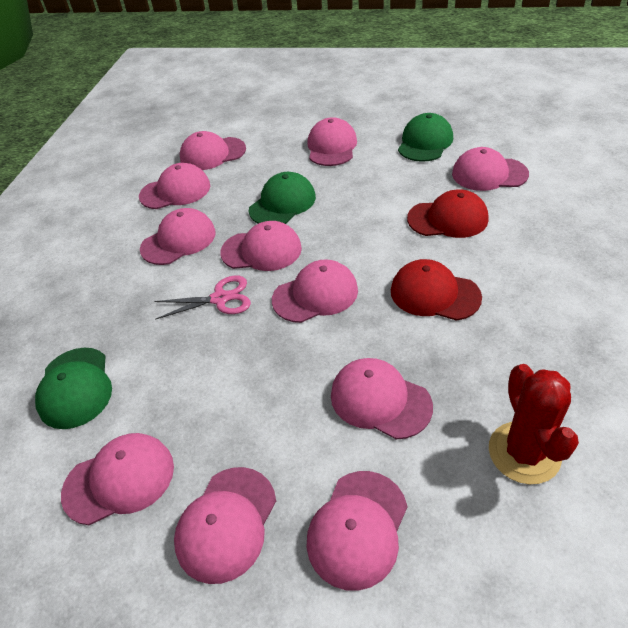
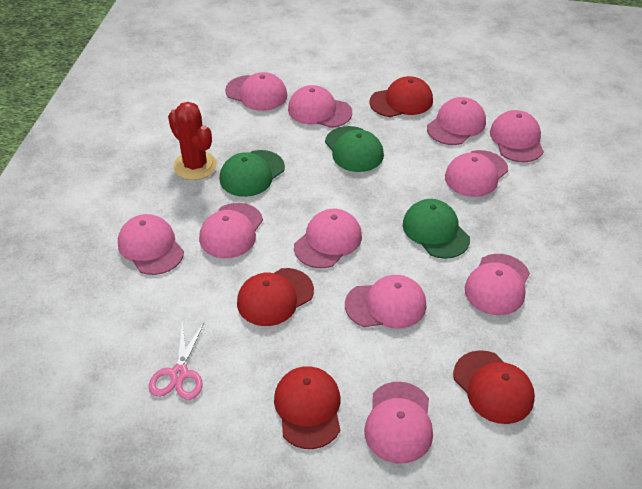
red cap: [391,259,482,321] [407,189,488,238] = 2 -> [237,268,314,326] [274,366,340,449] [369,76,433,117] [453,350,535,424] = 4

